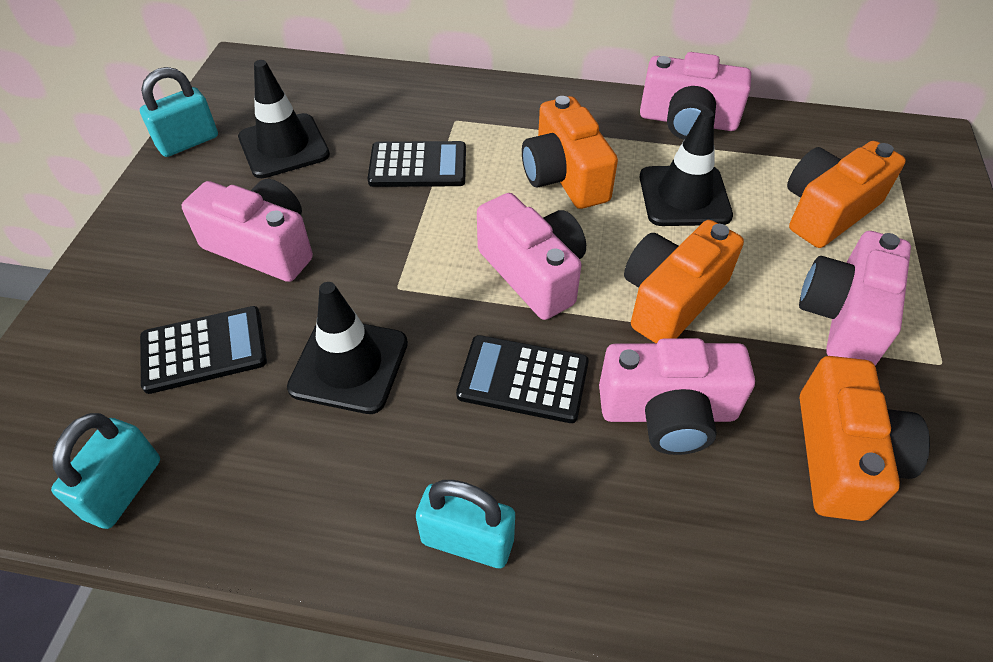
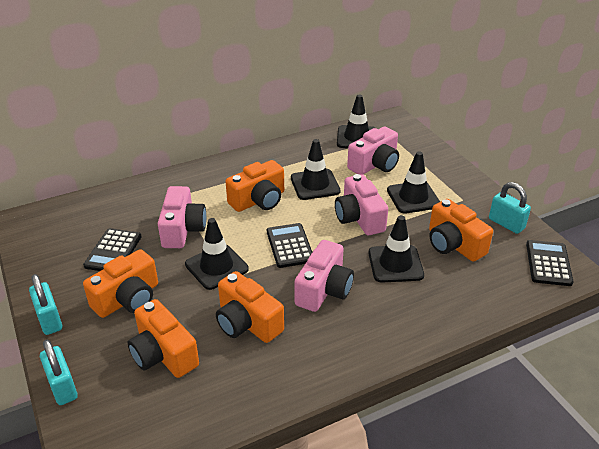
black traffic cone: [238,60,330,178] [287,282,408,414] [640,109,733,226] = 3 -> [185,218,249,290] [291,139,340,200] [337,95,375,148] [368,215,424,283] [387,151,440,214] = 5
orange camera: [522,96,618,209] [624,220,744,343] [787,141,906,248] [800,356,930,521] = 4 -> [83,249,158,318] [128,299,199,378] [216,271,284,343] [225,160,284,212] [429,199,493,262] = 5
pink camera: [182,179,313,282] [477,193,586,320] [599,338,755,455] [640,52,751,139] [799,231,911,366] = 5 -> [158,186,206,248] [294,240,354,312] [335,174,388,235] [347,126,399,175] = 4

